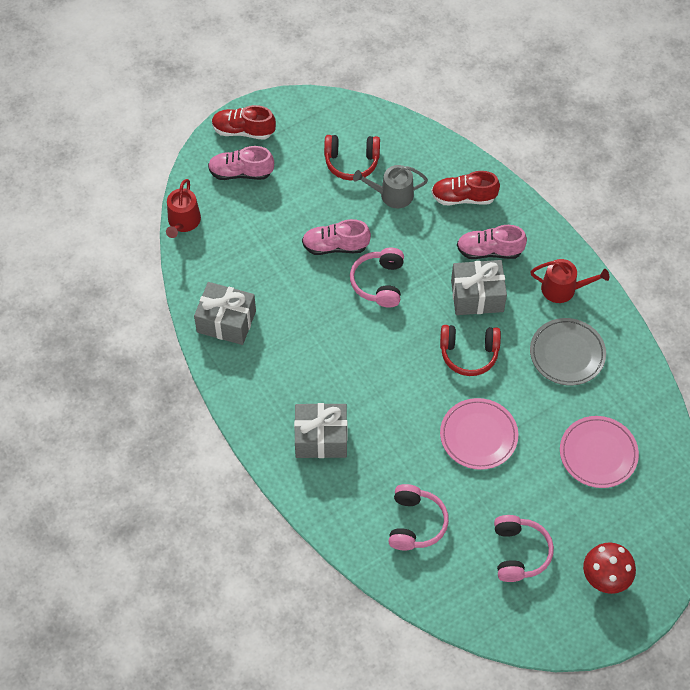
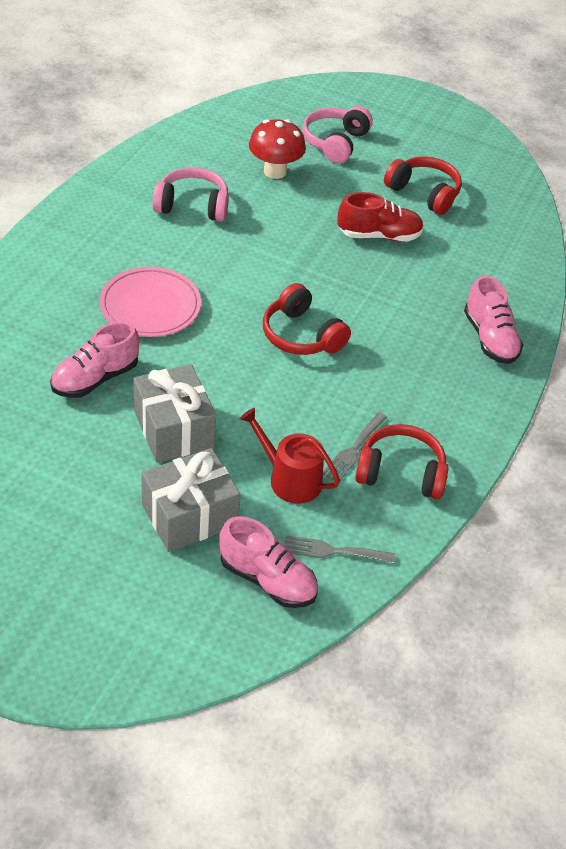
grey fork: none = 0 -> [285,535,395,563] [323,412,387,480] = 2
grey gift: [194,282,256,345] [294,403,347,458] [451,260,507,315] = 3 -> [133,364,216,463] [142,448,241,552] = 2
grey plate: [530,318,606,386] = 1 -> none = 0
grey watering can: [353,165,428,208] = 1 -> none = 0
pink headphones: [350,248,404,308] [388,484,449,550] [494,515,554,582] = 3 -> [153,167,229,222] [303,106,373,163] = 2
pink plate: [440,398,518,470] [560,416,639,488] = 2 -> [99,267,201,337] = 1
red headphones: [324,135,380,180] [440,325,501,376] = 2 -> [263,283,351,355] [355,424,448,499] [384,156,462,215] = 3
red shoe: [212,105,276,140] [431,171,500,205] = 2 -> [337,192,424,241] = 1
red watering can: [166,179,201,238] [530,259,609,303] = 2 -> [240,408,340,504] = 1

